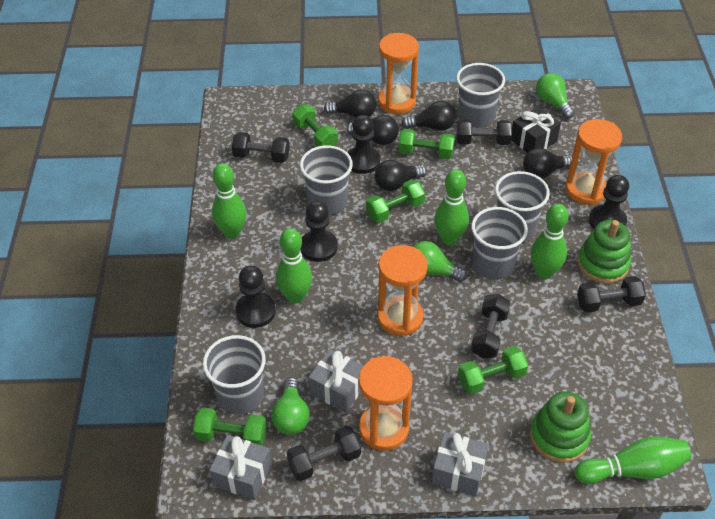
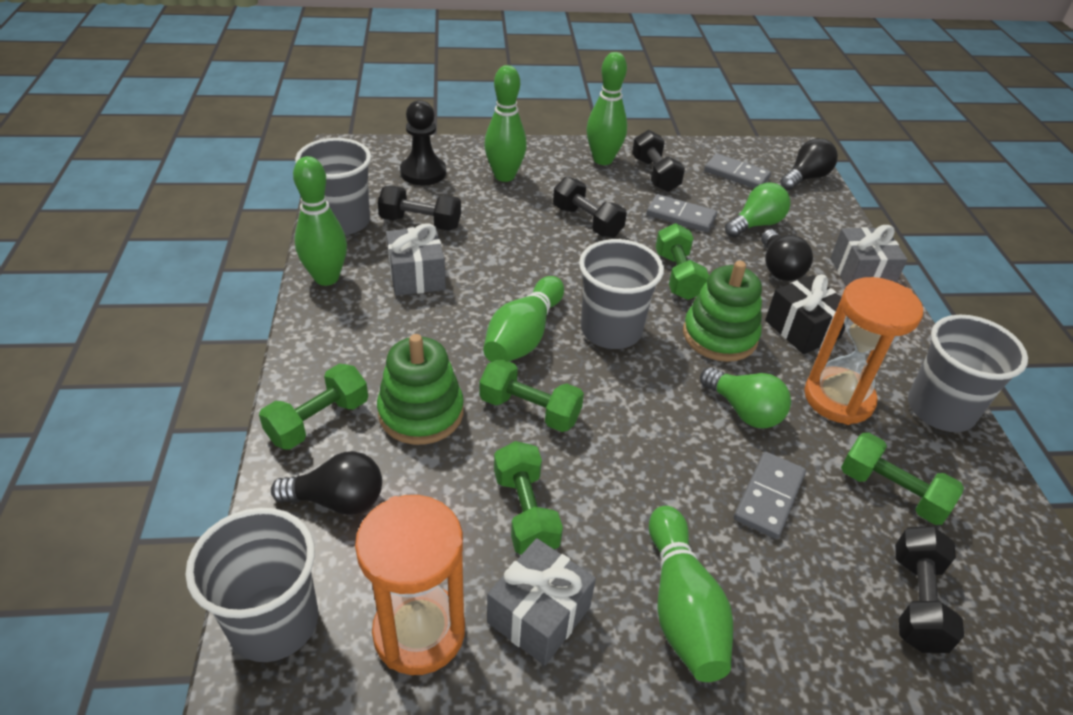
black dumbbell: [232,132,290,163] [287,426,361,481] [457,120,512,145] [471,294,510,358] [577,276,646,313] = 5 -> [378,186,461,231] [553,177,627,238] [632,130,685,192] [895,526,964,653] = 4
black light bulb: [324,89,376,118] [347,115,399,145] [375,160,427,191] [402,101,456,131] [523,148,572,179] = 5 -> [271,451,382,515] [761,229,813,281] [780,138,838,190] = 3
black pawn: [235,265,276,328] [300,201,338,262] [347,115,380,174] [589,175,629,229] = 4 -> [400,100,446,185] = 1
green light bulb: [271,377,310,435] [413,241,467,282] [536,73,574,118] = 3 -> [700,367,791,428] [725,183,790,237] = 2
grey cup: [203,335,266,415] [300,145,353,215] [456,63,505,128] [471,207,528,280] [495,171,550,242] = 5 -> [185,508,318,662] [295,138,371,235] [579,239,664,349] [908,315,1028,432] = 4
grey domino: none = 0 -> [646,194,717,232] [704,153,771,188] [734,452,806,539] = 3
orange hourglass: [359,356,413,451] [377,245,428,336] [378,33,419,114] [565,119,622,205] = 4 -> [355,495,465,675] [804,277,923,425] = 2

